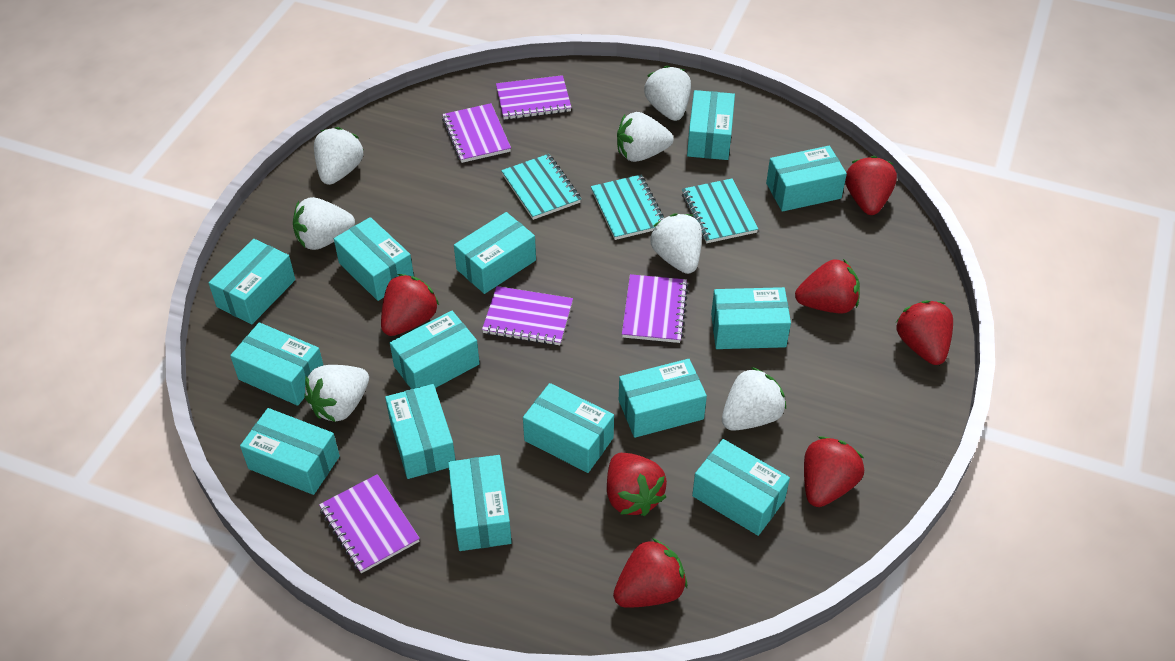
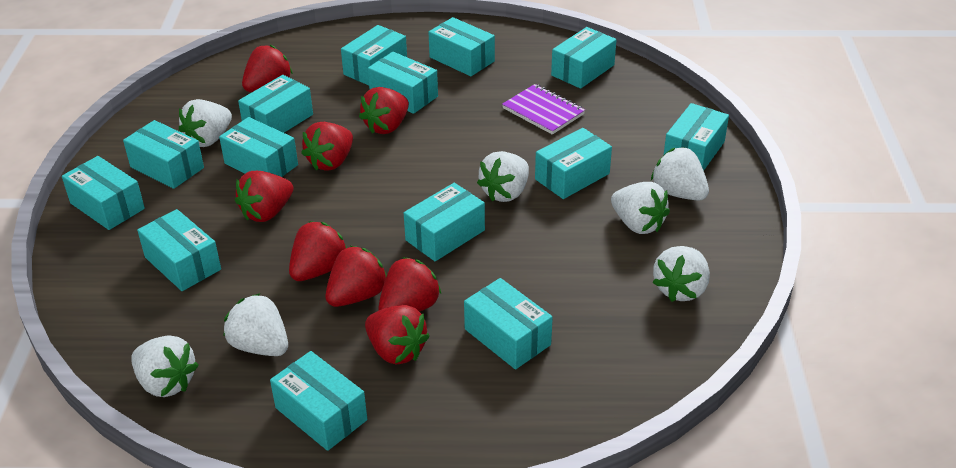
purple notebook: [319,474,420,573] [442,103,511,163] [482,286,573,346] [496,75,572,120] [622,274,689,343] = 5 -> [502,84,585,135] = 1
red strawberry: [381,274,439,336] [607,453,667,516] [613,538,687,608] [795,259,860,313] [804,436,864,507] [845,156,897,215] [896,300,953,365] = 7 -> [235,171,293,222] [242,45,293,92] [289,221,347,281] [301,122,353,171] [325,245,387,307] [359,87,409,134] [365,305,430,364] [378,257,441,312] = 8
turquoise notebook: [501,154,581,220] [591,175,664,240] [682,178,758,243] = 3 -> none = 0

